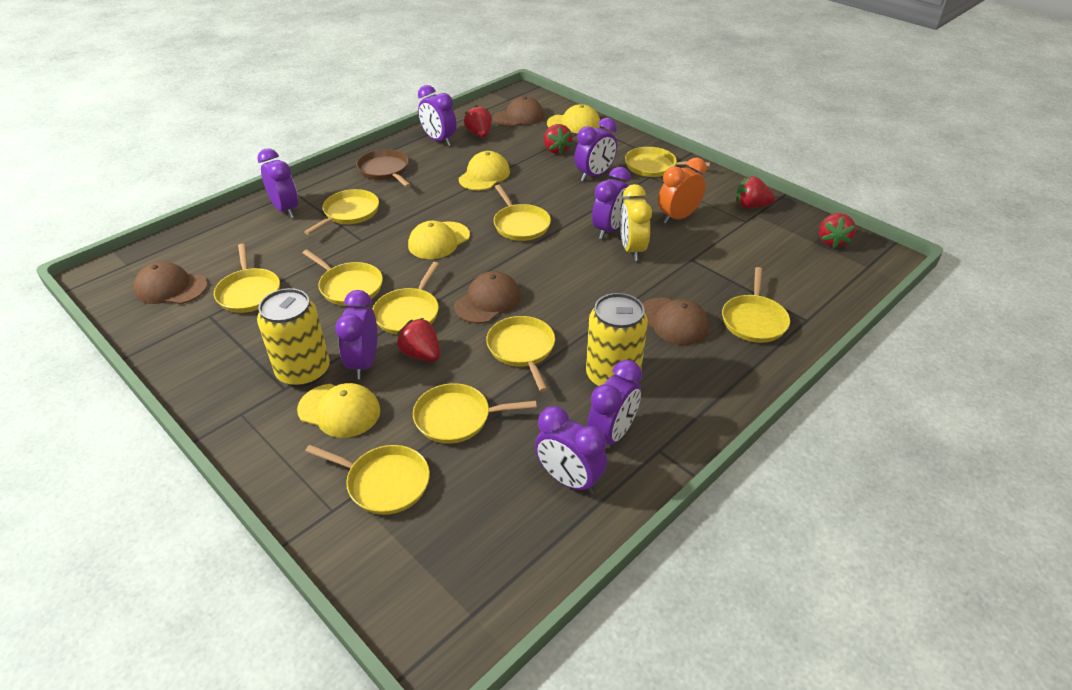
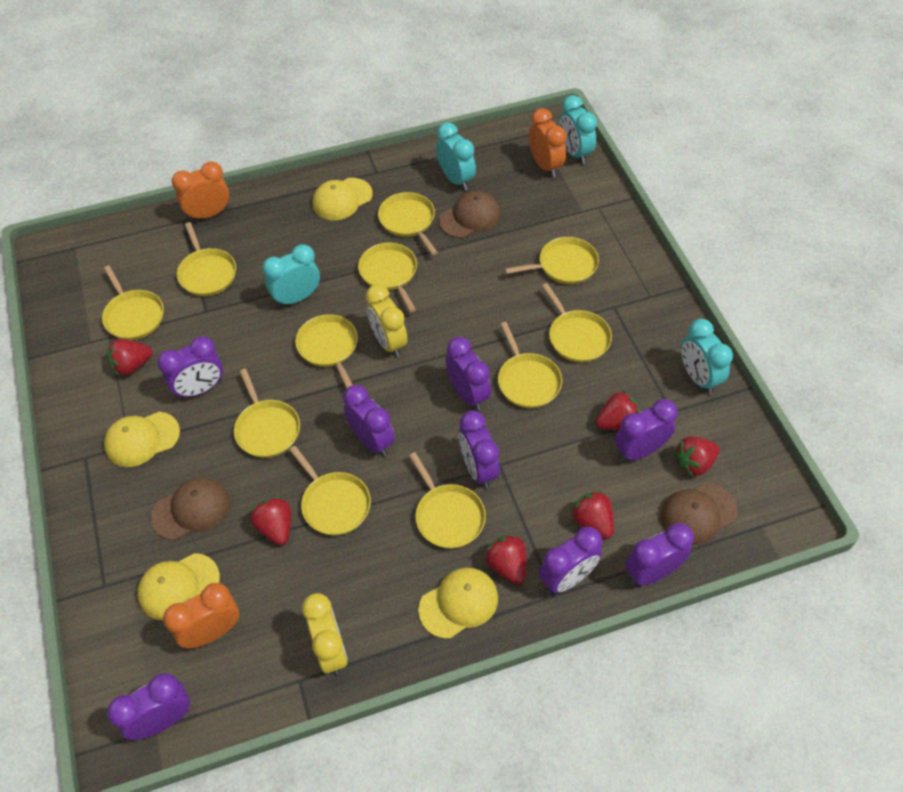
brown cap: [134,262,208,304] [454,271,521,324] [493,96,544,127] [642,298,709,345] = 4 -> [151,477,229,540] [439,191,500,238] [661,483,737,545] = 3
brown pan: [357,149,411,187] = 1 -> none = 0
orange clock: [658,157,707,224] = 1 -> [163,583,239,648] [172,161,229,221] [529,108,566,178] = 3
purple clock: [257,148,298,218] [335,290,377,379] [418,85,456,146] [535,406,607,494] [574,118,617,181] [587,360,642,445] [592,167,631,239] = 7 -> [107,673,190,740] [157,336,223,399] [343,385,395,456] [446,337,491,411] [459,411,500,488] [539,527,602,593] [615,399,678,461] [625,523,694,586] = 8
red strawberry: [396,318,440,362] [464,105,492,137] [544,124,572,154] [736,176,775,209] [819,213,856,249] = 5 -> [107,339,152,376] [250,497,291,545] [484,534,526,584] [570,491,614,539] [596,390,640,430] [674,436,720,477] = 6
turquoise clock: none = 0 -> [262,244,320,307] [436,122,476,191] [559,95,597,164] [681,319,733,394] = 4
yellow can: [257,288,330,387] [586,293,648,386] = 2 -> none = 0
yellow clock: [620,184,652,261] = 1 -> [302,593,348,675] [366,284,407,357] = 2
yellow pan: [214,244,280,313] [302,250,383,306] [304,189,379,235] [305,445,430,515] [372,262,439,335] [413,383,537,444] [486,316,555,392] [494,184,551,241] [625,147,710,177] [722,267,790,343] = 10 -> [102,265,164,340] [177,222,236,296] [234,369,300,458] [289,446,371,535] [295,314,358,388] [358,243,417,312] [378,192,438,255] [409,452,486,549] [498,322,562,408] [505,237,599,284] [542,283,612,363] = 11

